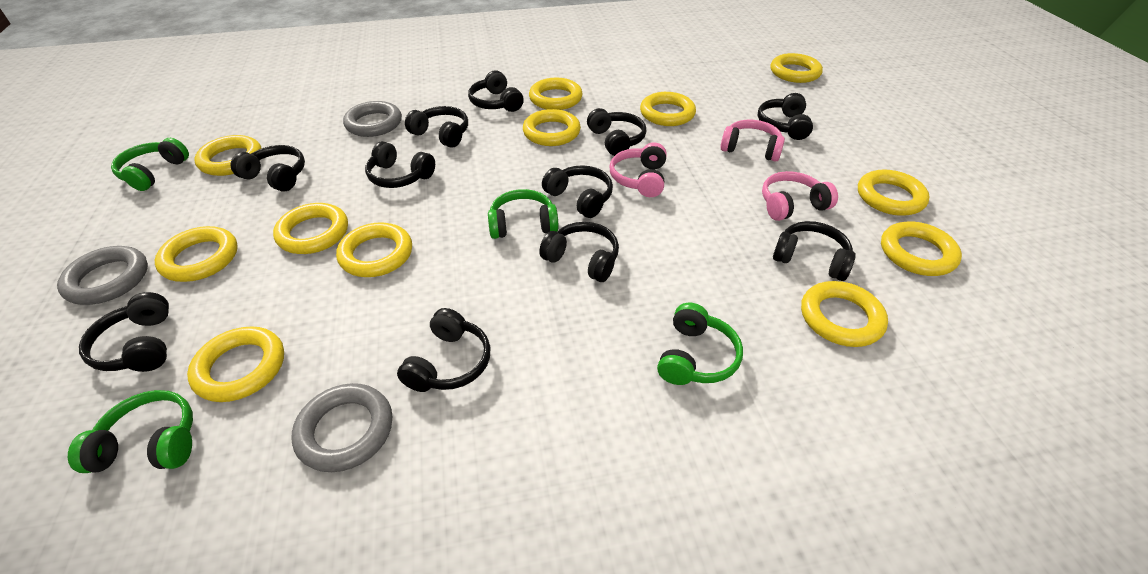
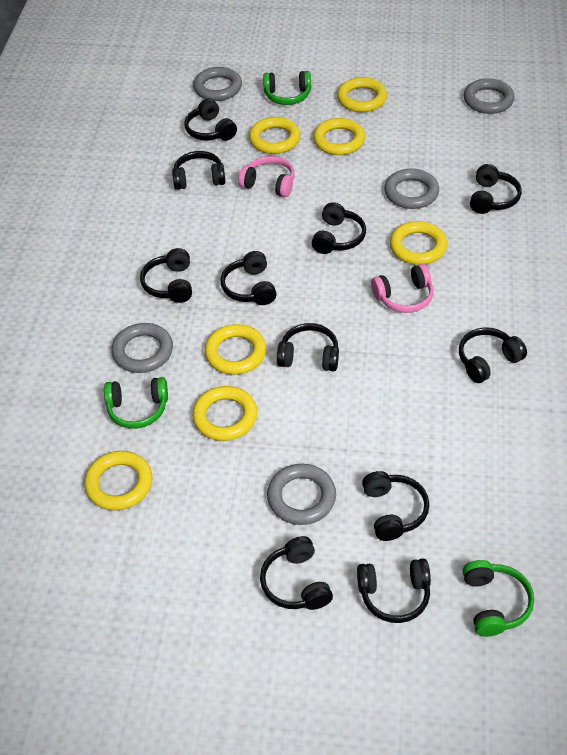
green headphones: [68,390,193,473] [111,138,189,191] [488,189,559,239] [657,303,743,385] = 4 -> [104,377,168,429] [263,71,311,105] [462,560,534,637] = 3
grey ring: [57,246,148,305] [292,383,393,472] [343,101,402,137] = 3 -> [111,323,173,373] [193,67,242,101] [267,464,336,525] [384,168,439,209] [464,78,515,114] = 5
pink headphones: [610,142,667,197] [721,120,785,162] [762,171,838,221] = 3 -> [239,156,295,197] [371,264,434,313] = 2
yellow ring: [155,226,238,282] [187,326,284,402] [194,135,262,176] [273,203,348,254] [336,222,412,277] [523,109,581,146] [529,78,583,110] [640,92,696,126] [771,53,823,83] [801,281,888,347] [858,169,930,216] [881,221,962,276] = 12 -> [84,451,152,511] [192,386,257,441] [205,324,266,375] [249,117,301,154] [313,118,365,155] [337,77,387,112] [390,221,447,265] = 7

